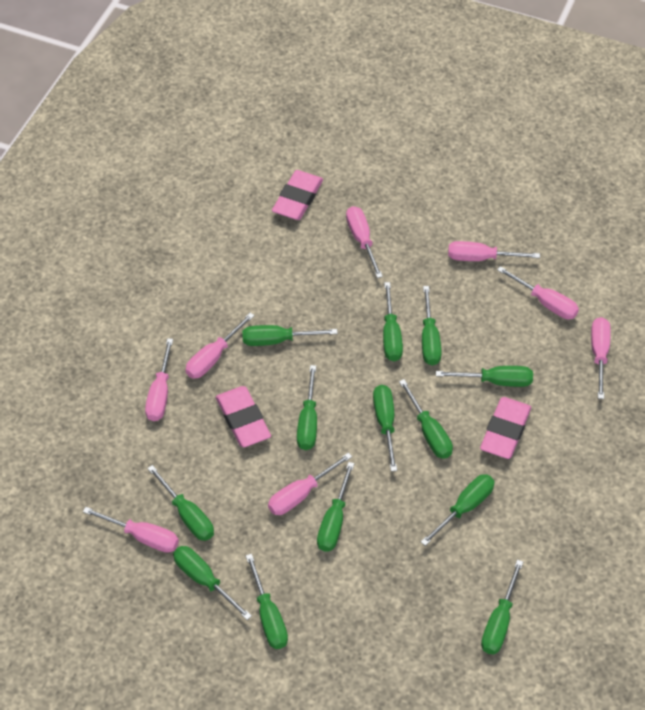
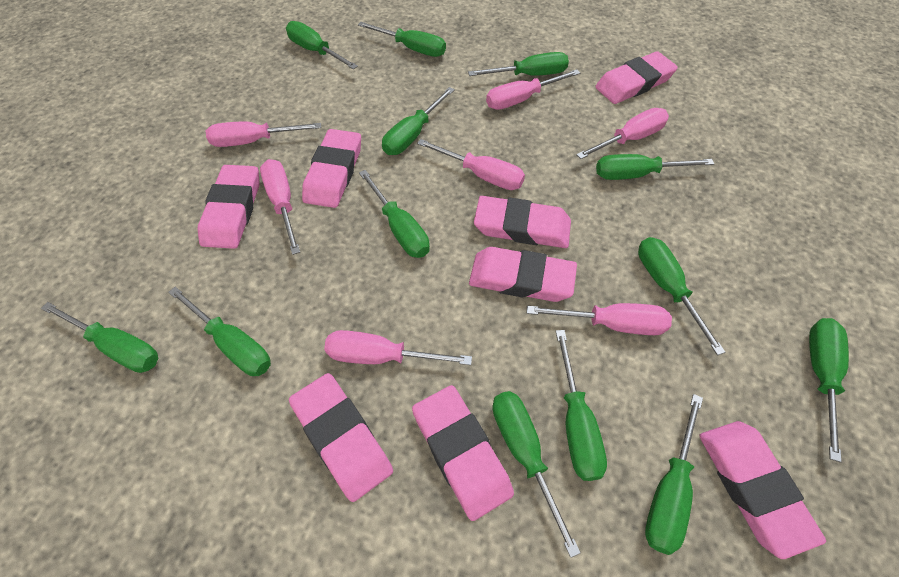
pink eraser: [216,386,271,447] [272,170,323,220] [480,397,531,459] = 3 -> [198,165,260,249] [289,373,393,502] [302,129,361,208] [412,385,514,521] [469,247,577,302] [474,196,571,248] [595,51,678,104] [699,421,826,559] = 8
pink screwdriver: [83,507,179,553] [145,338,173,421] [185,313,255,379] [268,453,352,515] [346,206,383,278] [448,241,540,261] [497,266,579,319] [591,317,611,399] = 8 -> [206,121,321,147] [260,159,300,255] [324,330,472,365] [417,139,525,190] [486,69,580,110] [527,303,672,335] [576,108,669,159] = 7

